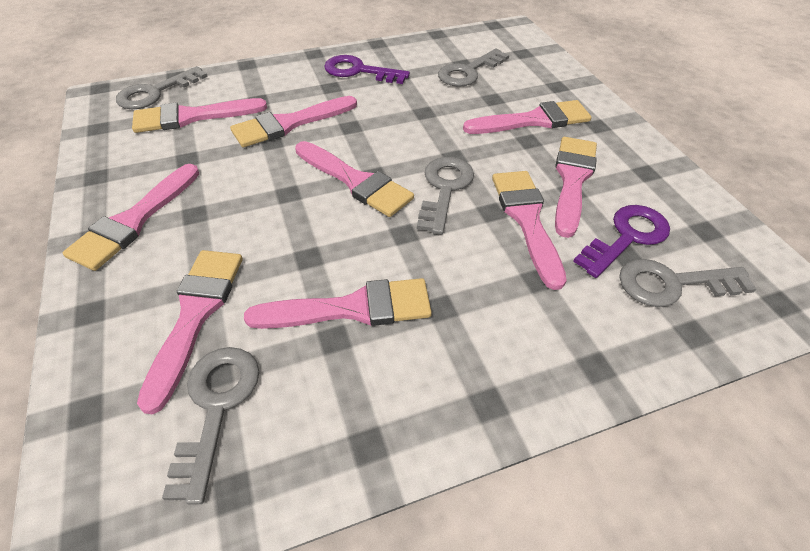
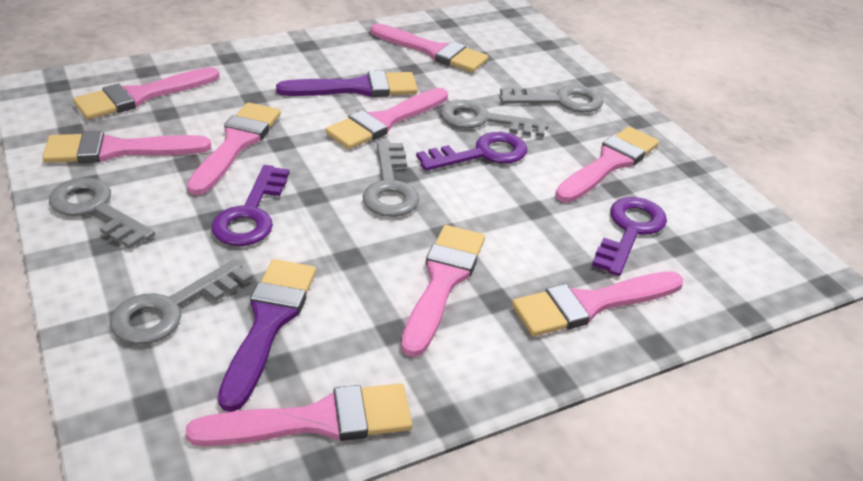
purple brush: none = 0 -> [218,259,316,412] [276,71,418,97] = 2
purple key: [324,55,410,84] [573,205,670,278] = 2 -> [212,165,289,246] [416,132,527,171] [592,197,667,276] = 3

